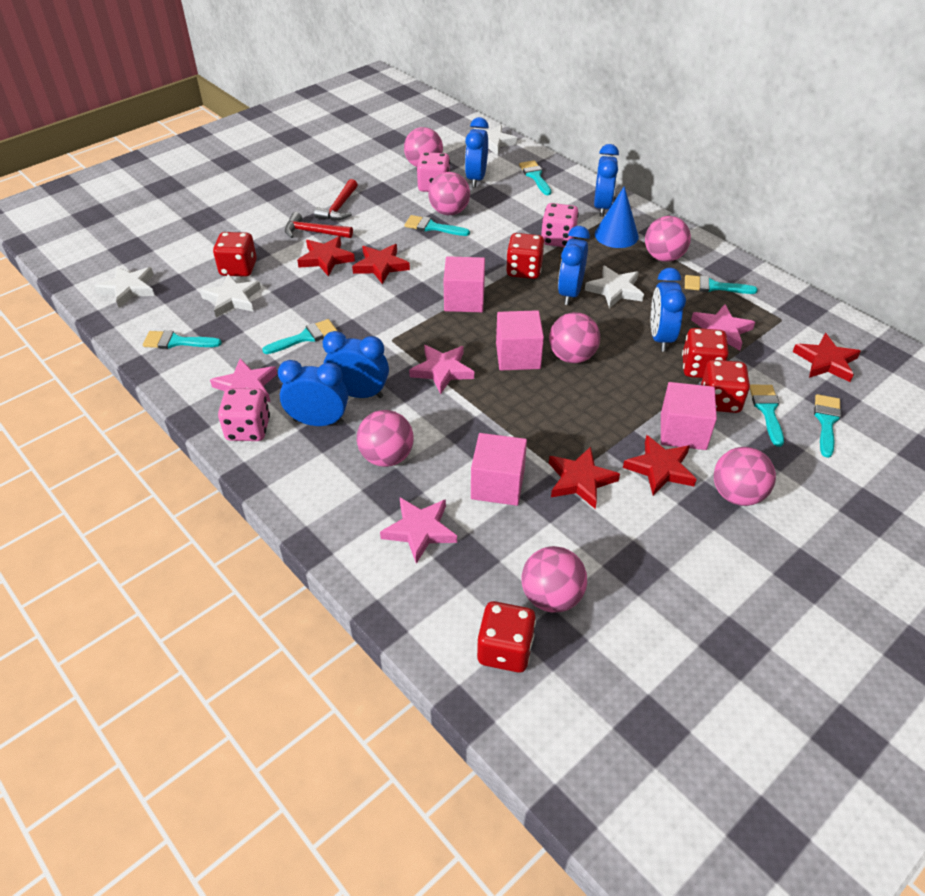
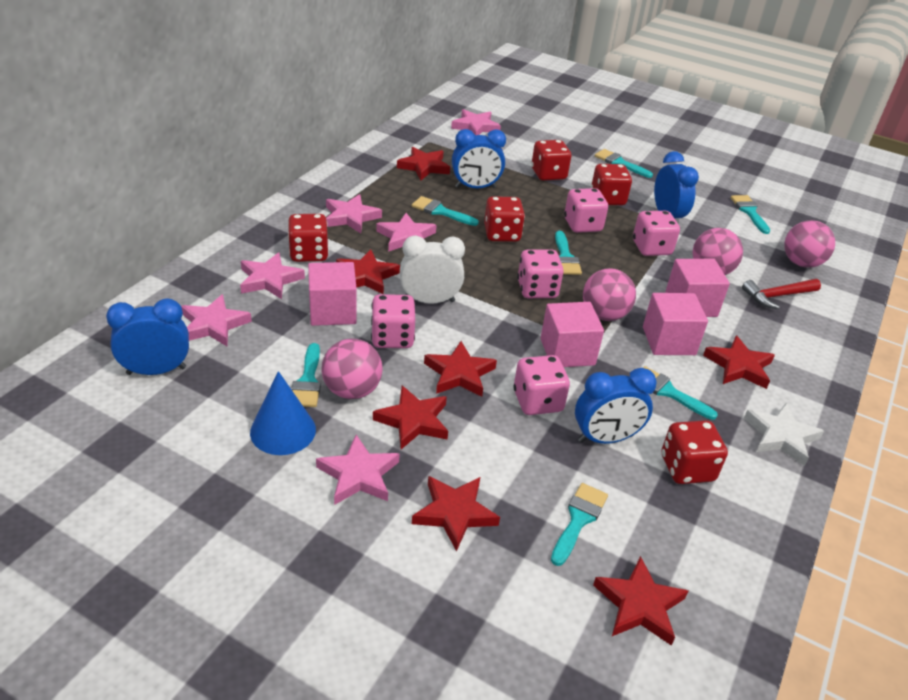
blue clock: [278,360,348,426] [323,331,389,398] [465,117,489,188] [558,226,590,305] [594,144,619,217] [651,268,686,351] = 6 -> [106,298,189,375] [452,129,506,188] [575,368,657,444] [654,151,699,223] = 4
pink ball: [357,410,414,467] [404,127,443,167] [428,172,470,215] [522,546,587,612] [549,312,600,363] [645,216,691,262] [714,447,776,506] = 7 -> [321,339,383,399] [583,268,636,321] [693,228,743,275] [784,220,835,268] = 4
pink dice: [218,388,270,441] [417,152,450,192] [541,203,579,247] = 3 -> [371,294,415,348] [514,355,570,415] [517,250,564,298] [564,188,608,233] [633,211,680,256] = 5
pink star: [210,358,277,402] [380,498,457,564] [409,345,474,394] [691,304,755,350] = 4 -> [181,294,252,346] [240,252,305,299] [316,434,400,505] [326,194,382,233] [376,213,437,252] [451,109,501,135] = 6
red hammer: [285,212,353,238] [314,179,358,220] = 2 -> [742,279,821,309] = 1
red star: [297,236,355,277] [352,244,410,284] [549,446,620,509] [623,435,697,496] [793,333,861,382] = 5 -> [336,249,400,294] [373,386,448,449] [397,147,450,180] [412,476,500,552] [424,341,497,397] [593,556,688,645] [703,335,775,389] = 7
white clock: none = 0 -> [400,235,465,304] = 1
white star: [94,266,155,308] [200,274,261,318] [474,125,517,155] [585,265,644,309] = 4 -> [744,403,824,466] = 1

